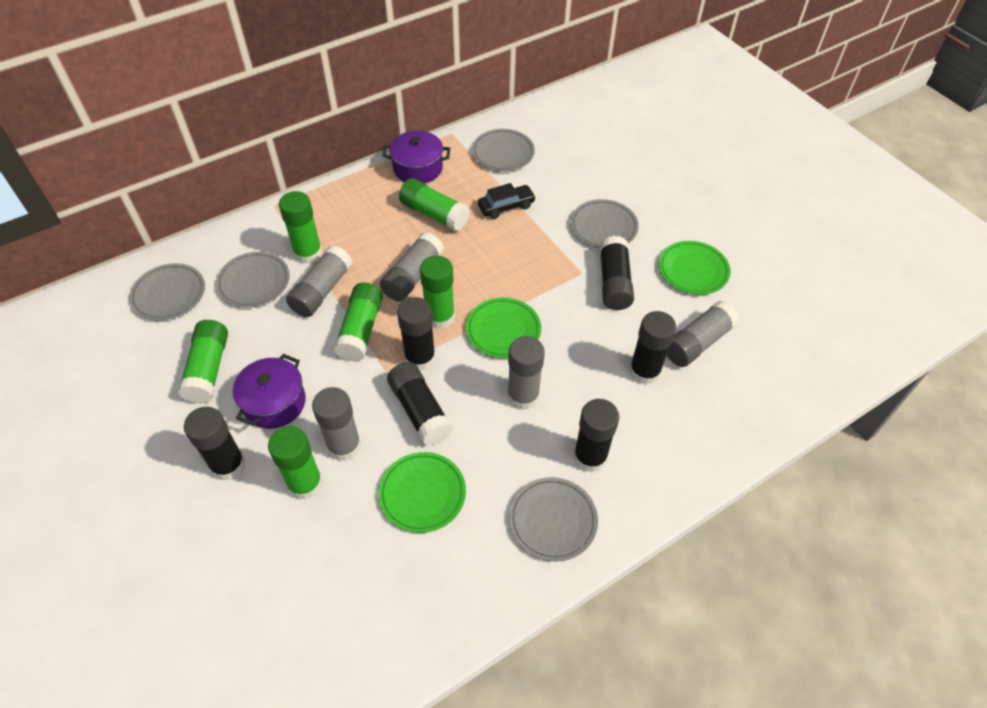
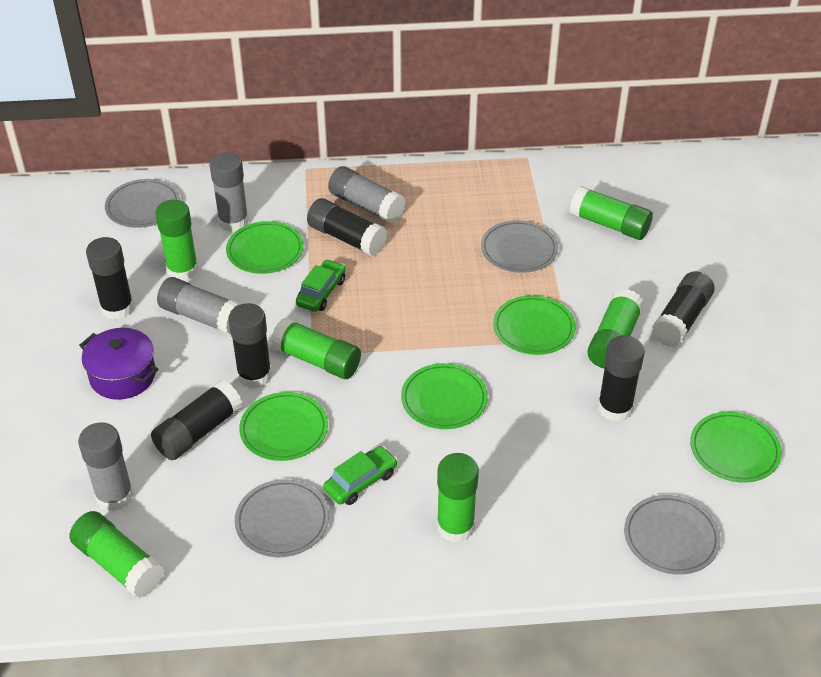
black car: [478,183,536,219] = 1 -> none = 0
green car: none = 0 -> [296,259,346,312] [323,446,398,505] = 2
green plate: [378,452,466,533] [466,297,541,358] [659,241,730,295] = 3 -> [226,221,304,274] [239,392,328,461] [401,363,488,429] [493,295,576,355] [690,412,782,483] = 5
grey glue stick: [286,245,353,317] [312,387,361,461] [380,232,444,302] [507,336,545,410] [667,301,739,367] = 5 -> [78,422,134,511] [157,277,242,334] [210,152,249,232] [328,166,405,223] = 4
grey plate: [129,263,205,321] [216,252,290,307] [472,129,535,171] [509,477,598,561] [570,199,639,248] = 5 -> [105,179,180,228] [235,479,329,558] [481,220,558,273] [624,495,721,575] = 4
purple pot: [233,354,306,429] [382,131,450,184] = 2 -> [79,328,158,400] = 1

